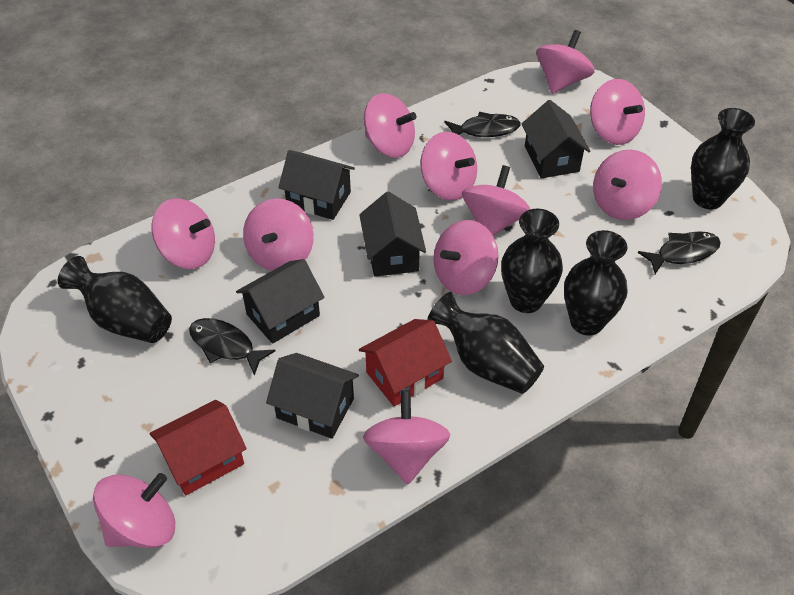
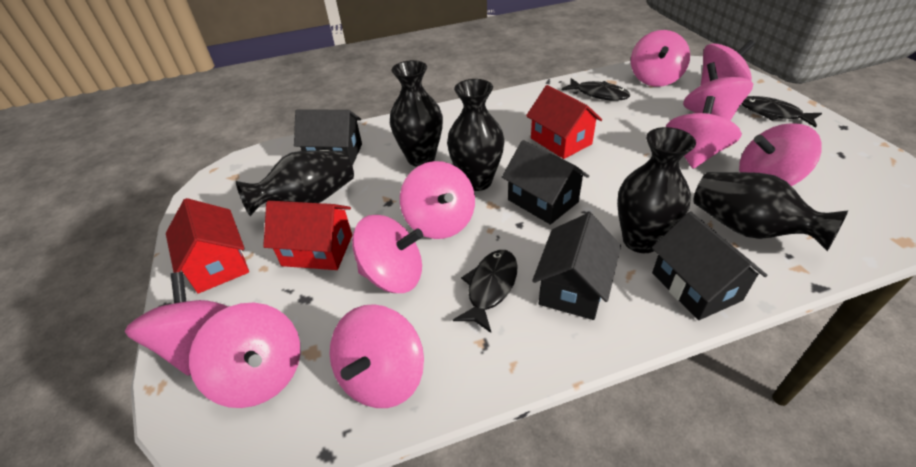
black house: [236,259,324,344] [266,353,359,439] [278,150,355,220] [359,191,426,277] [522,100,591,178] = 5 -> [294,109,362,166] [502,140,589,225] [532,213,621,320] [652,211,768,320] = 4
pink spinning top: [93,473,175,548] [152,198,215,269] [243,198,314,271] [363,390,450,484] [364,93,417,158] [421,132,477,201] [433,220,499,295] [462,165,530,236] [536,30,594,94] [590,79,645,145] [593,150,662,220] = 11 -> [125,272,228,376] [189,303,300,408] [330,304,424,408] [352,215,423,293] [400,161,475,239] [631,30,690,87] [666,96,742,169] [683,62,754,121] [700,40,755,86] [739,123,822,186] = 10
red house: [149,400,247,495] [359,319,452,406] = 2 -> [166,198,249,294] [263,201,352,270] [526,85,602,159] = 3

